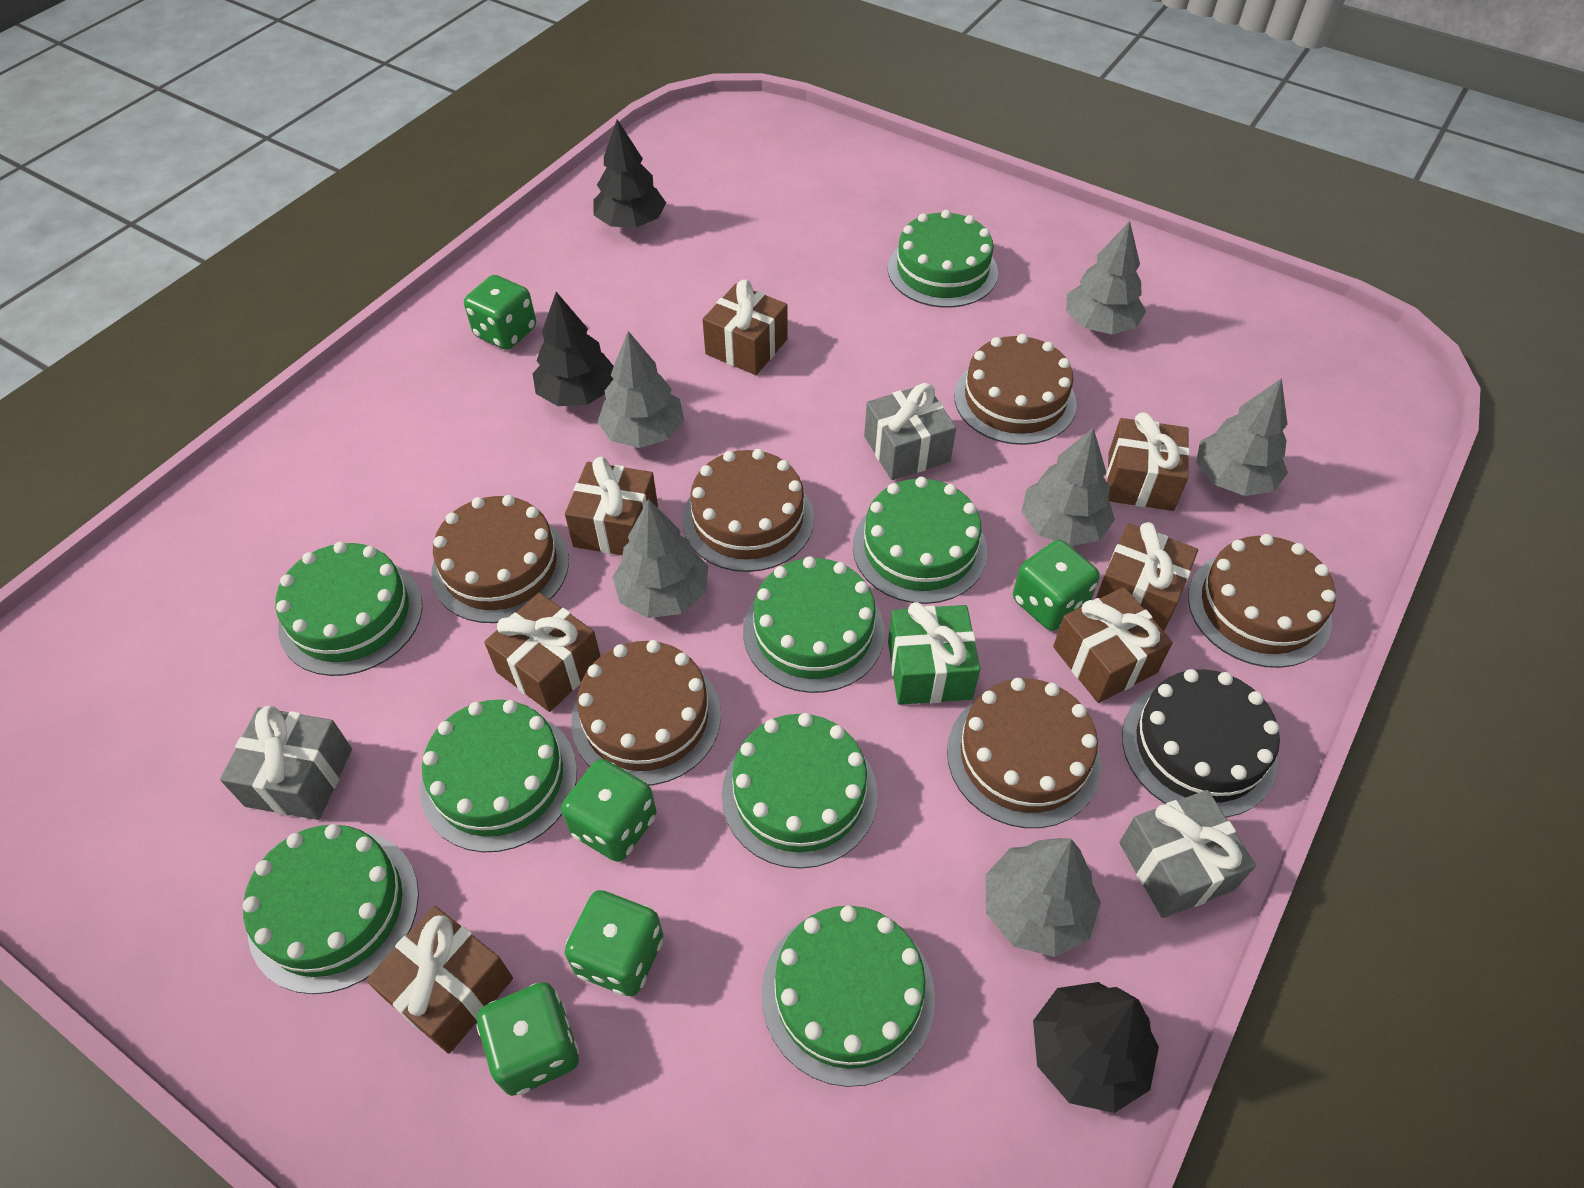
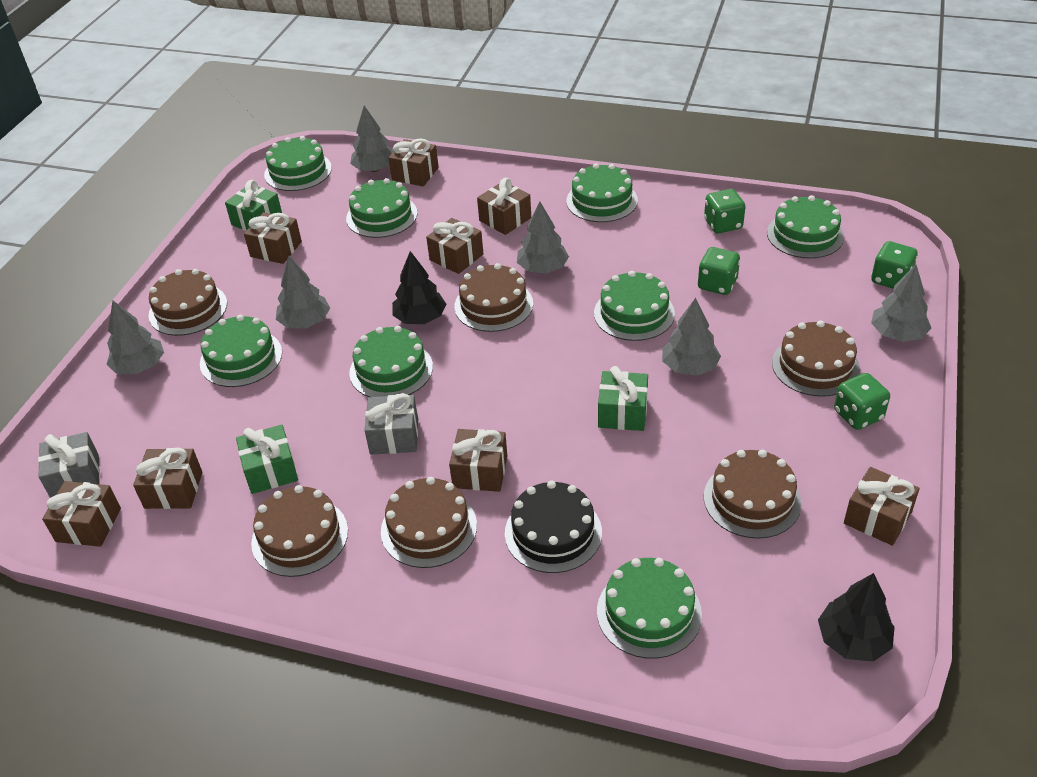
black tree: [533,292,614,406] [594,119,666,228] [1033,982,1159,1113] = 3 -> [392,251,446,324] [818,573,895,662] = 2
brown gift: [366,906,513,1054] [484,593,601,712] [565,457,658,555] [702,280,788,375] [1053,587,1173,703] [1096,522,1198,631] [1106,412,1190,511] = 7 -> [42,481,121,547] [133,448,202,509] [244,212,302,264] [388,139,439,186] [426,218,483,274] [449,429,507,492] [477,178,531,235] [844,467,920,546] = 8
green dice: [464,275,536,350] [477,982,579,1096] [561,759,656,862] [564,890,663,996] [1013,540,1100,631] = 5 -> [697,247,740,295] [704,189,746,233] [834,373,890,430] [871,241,918,289] = 4
green gift: [888,602,980,705] = 1 -> [225,180,282,231] [236,425,298,494] [598,366,648,431] = 3
grey gift: [220,706,352,820] [864,383,956,480] [1119,790,1256,918] = 3 -> [38,432,100,498] [365,393,418,454] = 2

